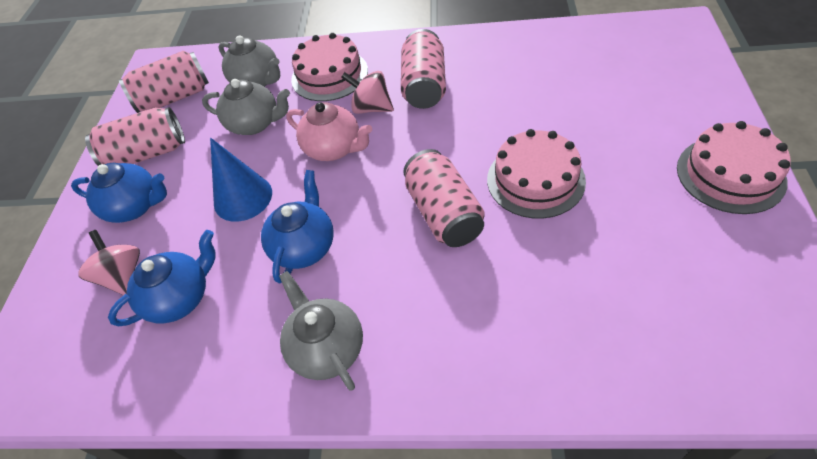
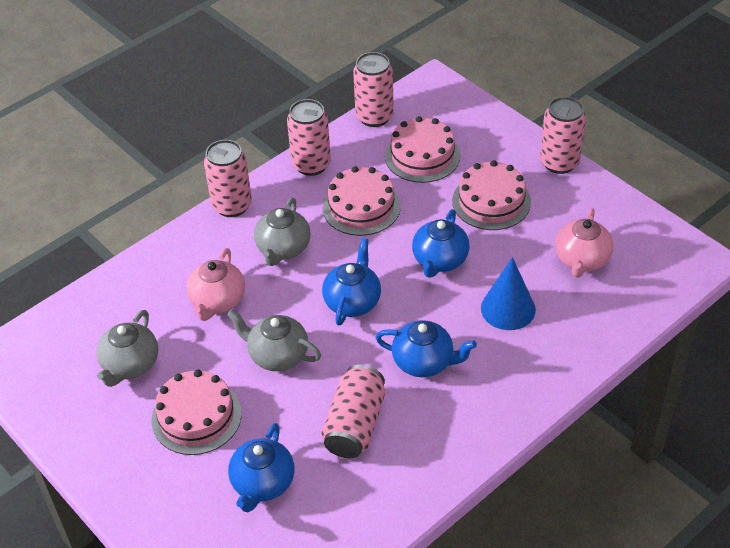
blue teapot: [71,163,167,223] [108,230,216,326] [261,170,334,283] = 3 -> [228,423,295,512] [322,238,381,325] [375,320,477,377] [412,209,470,278] = 4
pink cake: [291,33,368,101] [487,129,586,219] [677,121,791,214] = 3 -> [152,369,242,455] [323,166,401,236] [385,116,460,183] [452,160,531,230] = 4
pink can: [85,107,185,166] [119,51,209,113] [401,29,446,109] [403,149,485,247] = 4 -> [204,140,252,217] [287,99,331,176] [321,365,385,458] [353,52,394,127] [540,97,586,174] = 5
pink spinning top: [79,230,140,295] [341,71,394,114] = 2 -> none = 0
pink teapot: [286,102,372,161] = 1 -> [186,248,245,321] [555,208,613,278] = 2

